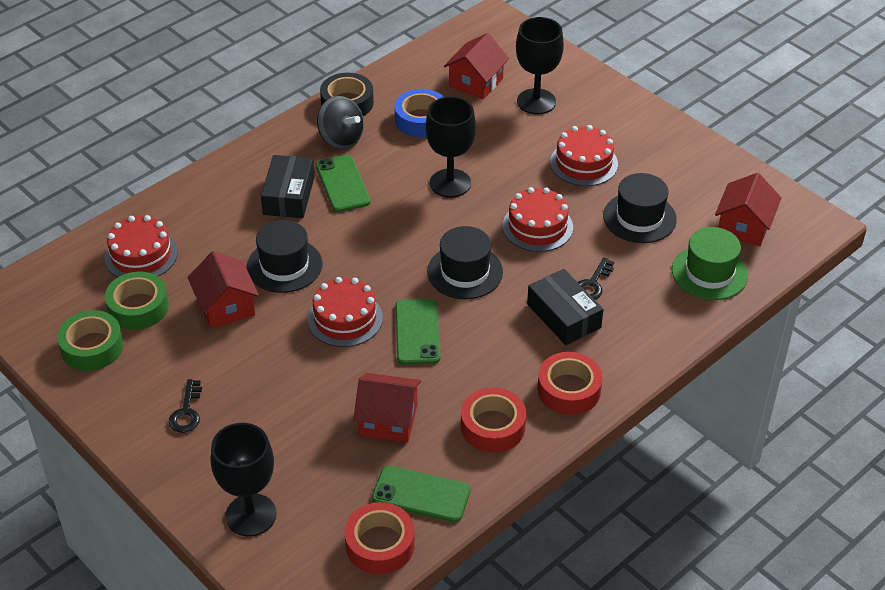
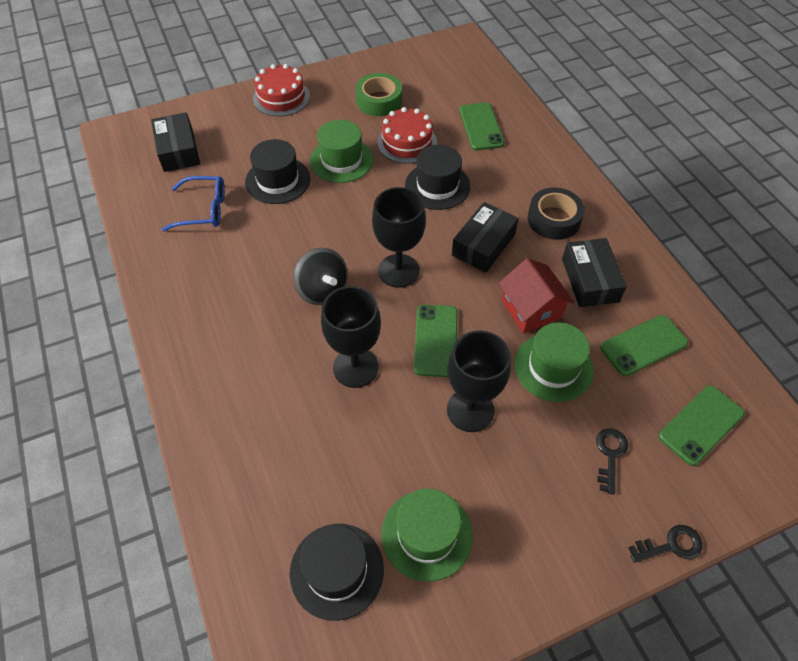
black box: [261,155,315,218] [527,269,603,345] = 2 -> [151,112,200,172] [452,202,519,273] [562,238,627,307] = 3
blue glasses: none = 0 -> [162,176,225,231] = 1
blue tape: [395,89,444,137] = 1 -> none = 0
green hat: [672,227,748,300] = 1 -> [310,120,373,183] [381,489,473,582] [514,322,594,402] = 3
green phone: [316,155,370,212] [372,465,470,522] [395,299,440,365] = 3 -> [414,305,458,377] [459,102,504,150] [600,315,688,376] [658,385,745,466] = 4
green tape: [57,310,124,371] [105,272,169,330] = 2 -> [355,73,402,116] = 1
red cake: [105,215,178,277] [308,277,383,347] [502,187,573,252] [550,125,618,186] = 4 -> [253,64,310,116] [377,107,437,163] = 2
red house: [188,251,259,329] [353,373,421,443] [444,33,509,99] [715,173,781,246] = 4 -> [498,258,574,333] = 1
red tape: [344,502,415,574] [461,387,526,453] [537,352,603,415] = 3 -> none = 0

